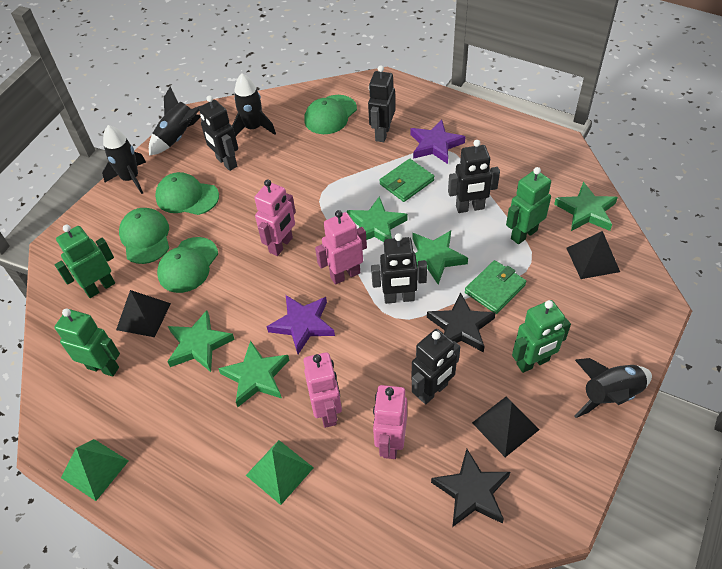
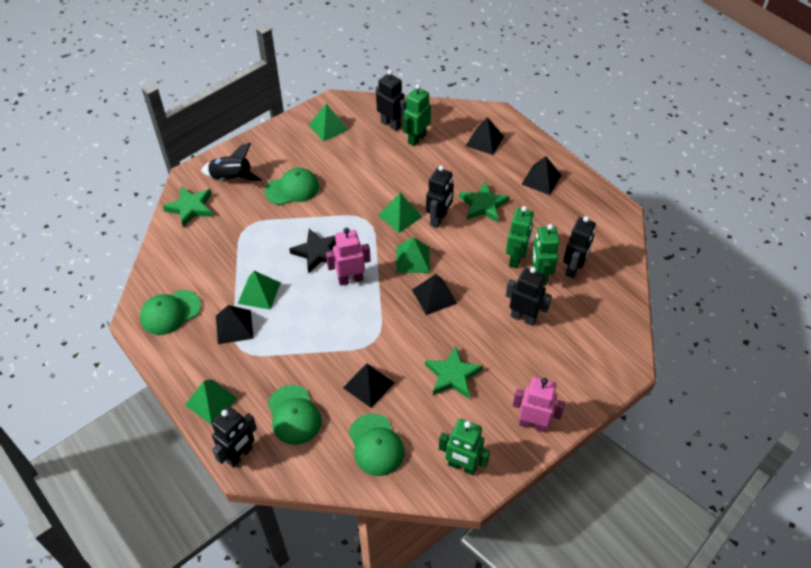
black pyramid: [116,290,171,337] [472,397,540,457] [566,231,620,279] = 3 -> [216,305,254,344] [343,363,394,408] [412,274,457,315] [466,117,504,155] [521,156,562,195] = 5
black rocket: [102,125,146,194] [149,87,201,156] [232,74,276,136] [574,358,652,418] = 4 -> [201,143,262,181] = 1
black star: [427,292,496,352] [431,449,510,527] = 2 -> [289,229,336,274] = 1
green pyramid: [61,439,129,501] [246,440,314,505] = 2 -> [185,379,238,425] [238,271,280,310] [309,103,348,141] [378,193,422,233] [396,237,430,273] = 5
green star: [167,310,235,372] [218,341,289,407] [347,197,407,242] [413,230,468,284] [554,182,618,231] = 5 -> [163,186,213,228] [425,345,483,399] [459,181,509,223] = 3
green wallet: [379,159,434,202] [465,260,526,314] = 2 -> none = 0
pink robot: [254,179,296,256] [303,352,342,428] [315,210,367,285] [373,385,407,459] = 4 -> [326,228,371,286] [513,377,565,433] = 2
purple star: [267,295,335,354] [410,120,465,164] = 2 -> none = 0

